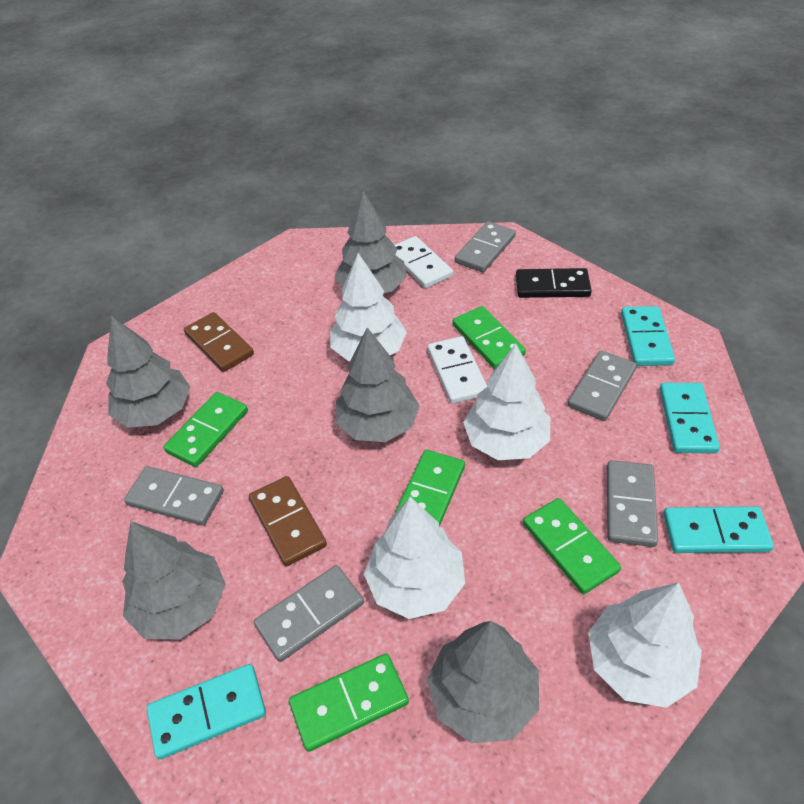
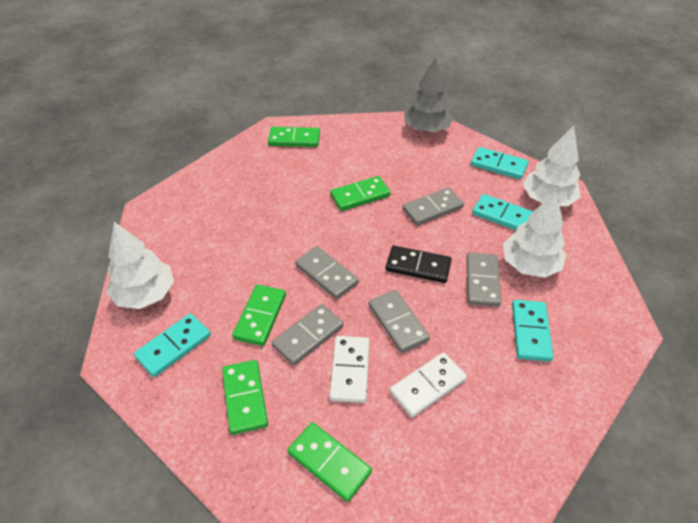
brown domino: [184,312,254,372] [249,476,327,566] = 2 -> none = 0
grey tree: [106,316,190,428] [122,521,226,639] [335,191,407,293] [336,327,420,442] [427,621,539,743] = 5 -> [404,57,453,133] = 1
white tree: [330,253,407,361] [364,497,465,619] [463,344,550,460] [588,582,702,708] = 4 -> [106,222,174,309] [503,191,566,278] [523,126,581,206] = 3

